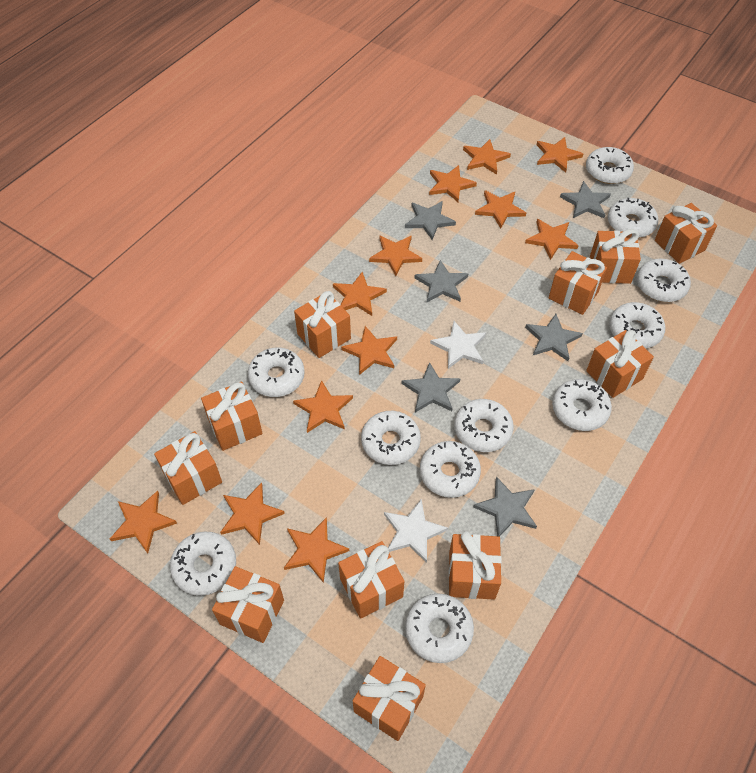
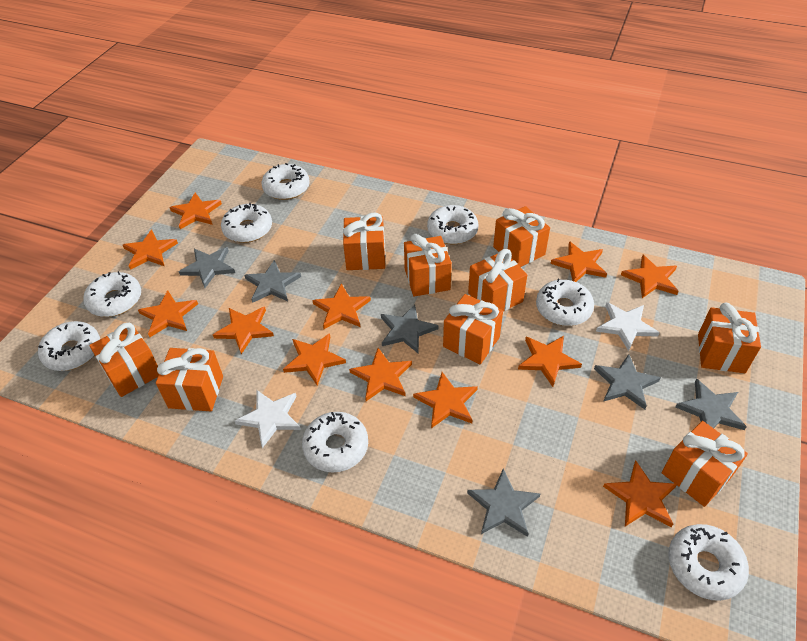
orange gift: [154,431,222,505] [201,382,262,451] [212,566,284,643] [294,291,351,358] [338,541,404,619] [353,656,426,741] [448,531,502,599] [549,251,607,315] [586,330,654,398] [590,229,641,284] [655,203,717,264] = 11 -> [89,323,159,397] [156,348,223,411] [343,213,385,270] [404,234,452,297] [443,294,503,364] [468,249,527,311] [493,206,550,267] [662,421,748,507] [698,303,761,373] = 9
white donut: [170,532,236,596] [248,347,305,397] [361,411,421,465] [405,593,474,663] [420,441,481,498] [454,399,514,452] [552,379,612,431] [586,147,634,184] [608,198,658,238] [609,302,665,348] [637,258,691,302] = 11 -> [38,321,100,371] [83,271,141,317] [221,203,272,243] [262,163,310,200] [302,412,368,473] [427,205,478,244] [536,278,594,326] [668,524,749,601] = 8

